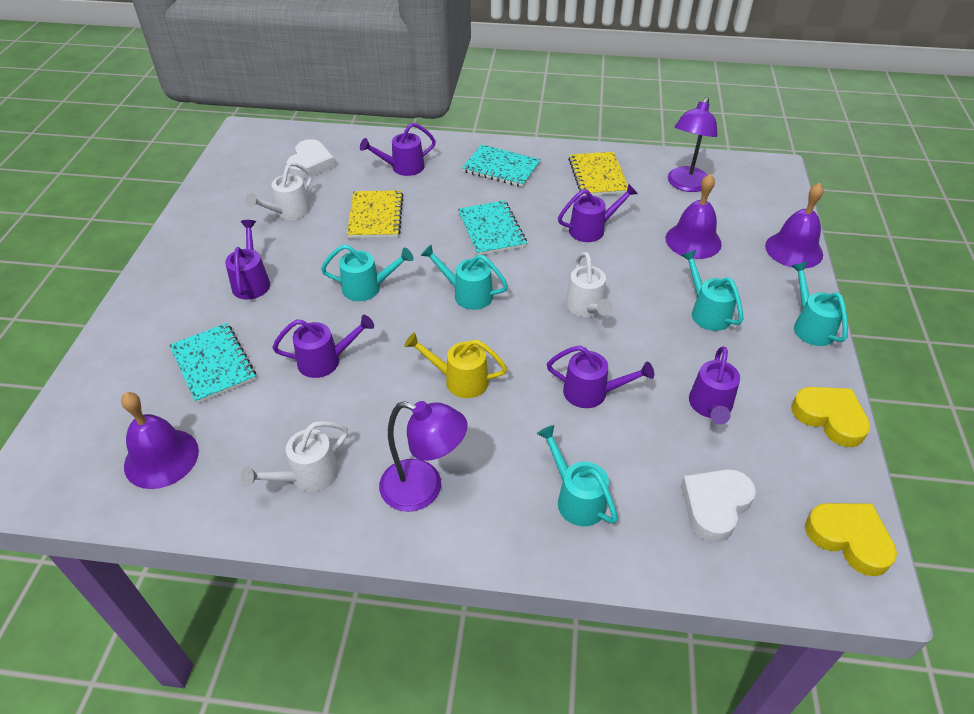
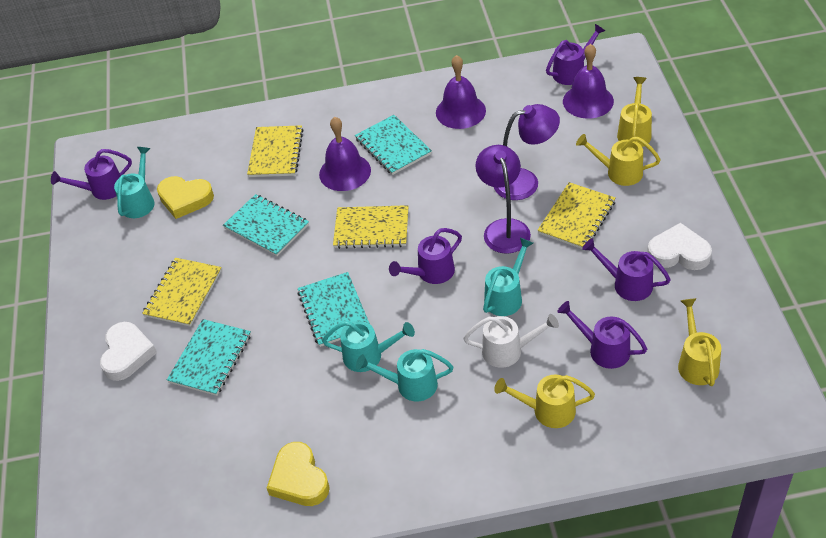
purple watering can: [225,220,270,300] [272,315,374,378] [360,123,436,176] [547,345,654,408] [558,184,638,242] [689,347,740,425] = 6 -> [51,149,132,200] [389,228,462,284] [546,24,605,85] [557,301,647,369] [582,238,671,301] = 5
turquoise notebook: [169,323,256,404] [458,200,527,255] [462,144,541,187] = 3 -> [167,319,251,396] [223,194,309,256] [298,272,370,347] [355,115,432,175] = 4
turquoise watering can: [321,244,414,301] [421,245,508,310] [537,425,618,526] [681,250,743,331] [792,262,848,346] = 5 -> [114,147,155,218] [322,321,415,372] [356,349,454,402] [483,238,533,316] = 4
white watering can: [241,421,348,492] [245,162,312,220] [566,252,613,317] = 3 -> [463,314,559,368] = 1
yellow notebook: [347,190,403,238] [568,152,628,196] = 2 -> [142,258,222,327] [247,125,303,177] [333,205,409,249] [537,182,616,249] = 4
yellow watering can: [404,332,507,398] = 1 -> [494,374,595,428] [576,134,661,186] [617,77,652,147] [678,298,721,386] = 4

